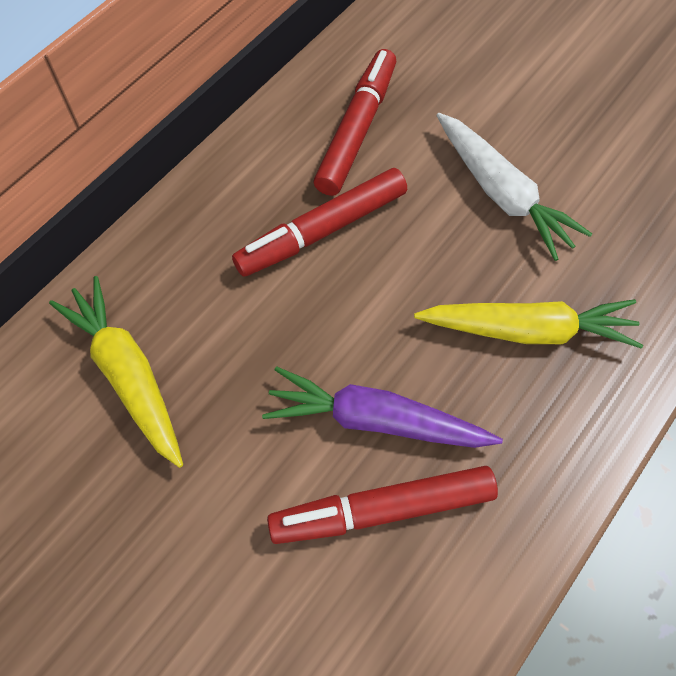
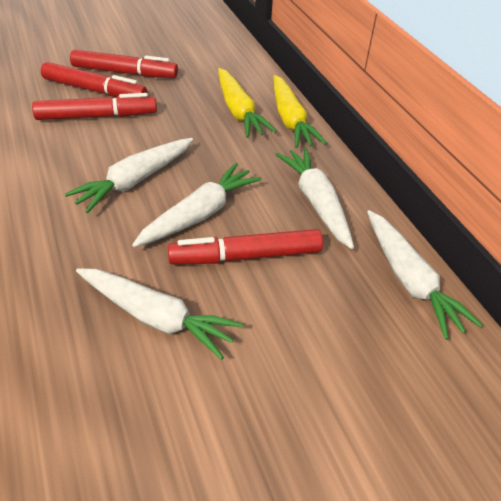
purple carrot: [262,367,503,448] = 1 -> none = 0
red marker: [232,168,407,277] [267,466,498,544] [314,49,396,196] = 3 -> [32,93,157,120] [41,62,147,97] [70,50,178,78] [168,229,323,265] = 4
white carrot: [437,113,592,261] = 1 -> [65,138,193,213] [76,268,243,360] [132,163,262,247] [276,147,354,249] [367,210,483,340] = 5

